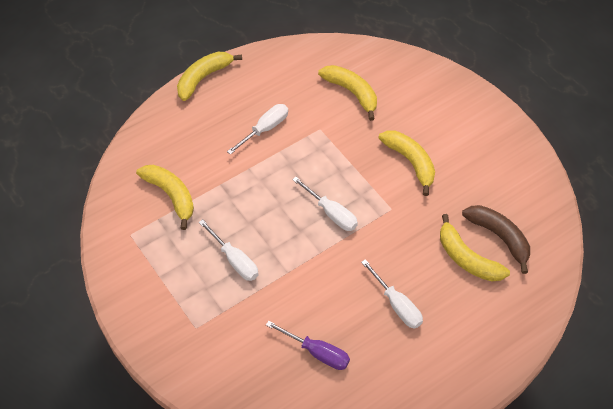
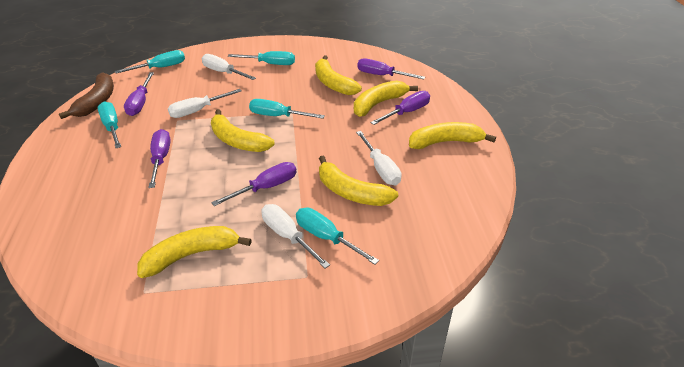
purple screwdriver: [266,321,350,370] = 1 -> [124,72,154,116] [148,129,171,188] [211,162,297,206] [357,58,425,79] [370,91,430,125] = 5
turquoise screwdriver: none = 0 -> [98,101,121,148] [115,50,185,73] [228,51,295,65] [249,99,325,119] [296,208,379,265] = 5
yellow banana: [136,165,194,230] [177,52,242,101] [318,65,377,121] [378,130,435,196] [440,214,510,282] = 5 -> [137,226,252,278] [211,109,275,152] [315,55,362,95] [319,156,398,206] [354,80,418,117] [409,122,496,149] = 6

